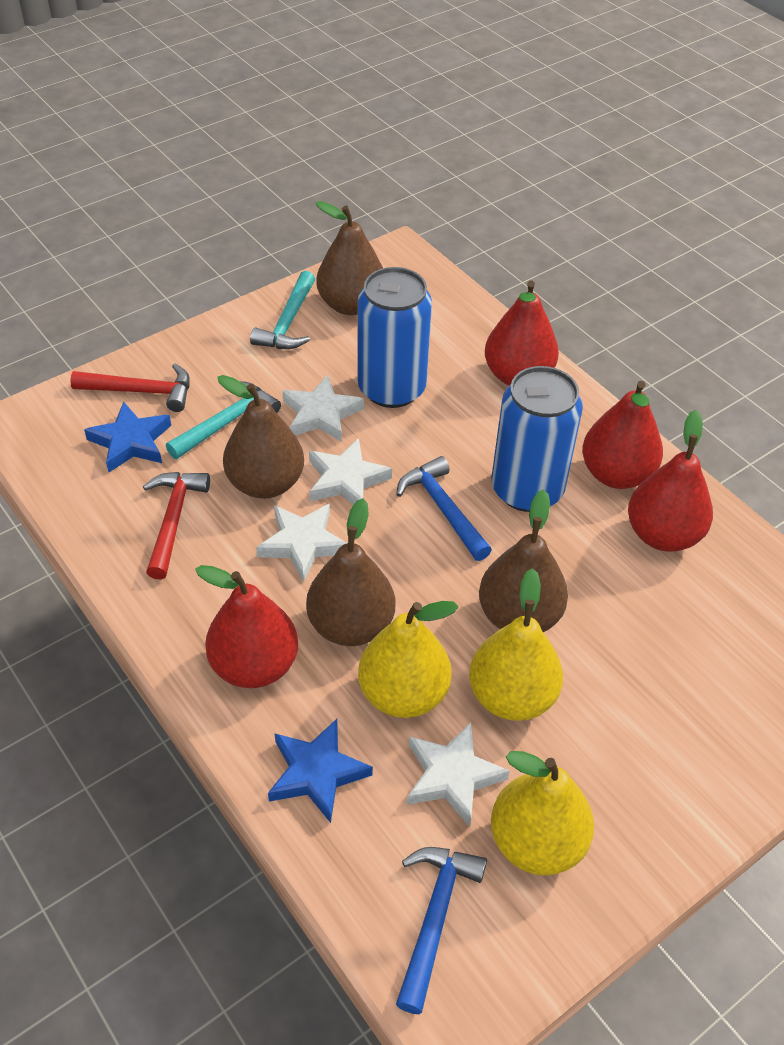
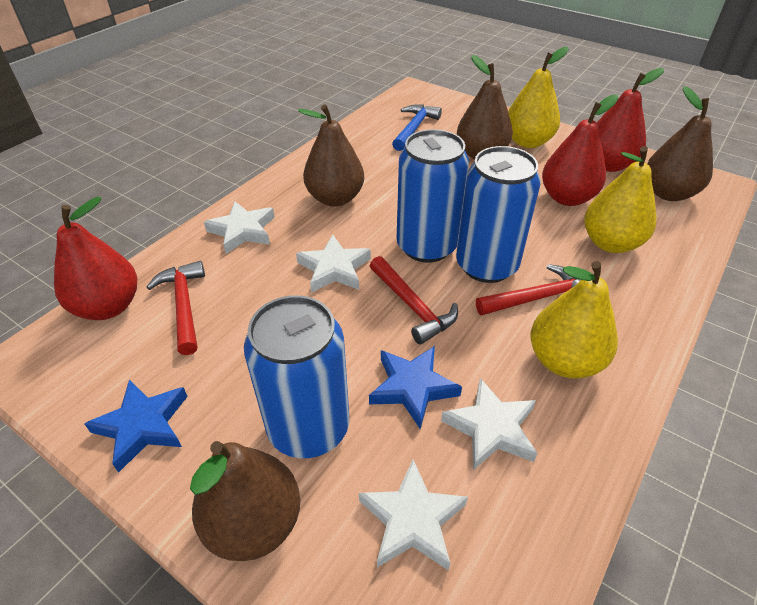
blue can: [358,267,432,408] [491,366,583,512] = 2 -> [244,295,349,458] [397,129,469,263] [456,146,541,283] = 3
blue hammer: [396,456,492,561] [396,847,487,1014] = 2 -> [392,105,442,151] = 1
red hammer: [70,364,190,412] [143,472,210,580] = 2 -> [146,261,205,355] [370,256,458,344] [476,264,581,315] = 3
red pear: [195,565,298,688] [485,280,559,385] [582,381,663,489] [628,410,713,552] = 4 -> [54,197,137,320] [542,95,619,206] [597,68,664,172] = 3
turquoise hammer: [166,381,281,459] [250,271,315,349] = 2 -> none = 0

